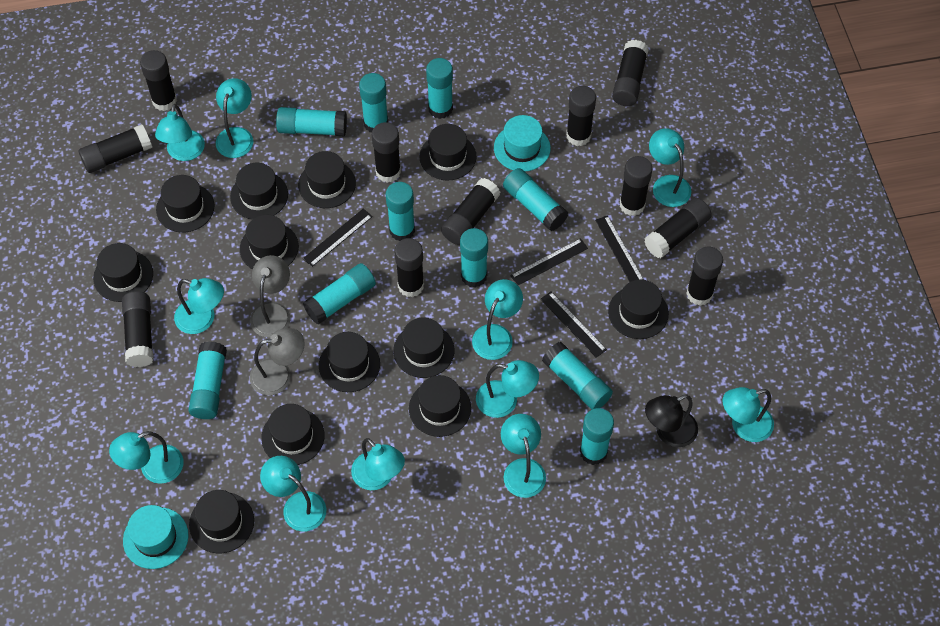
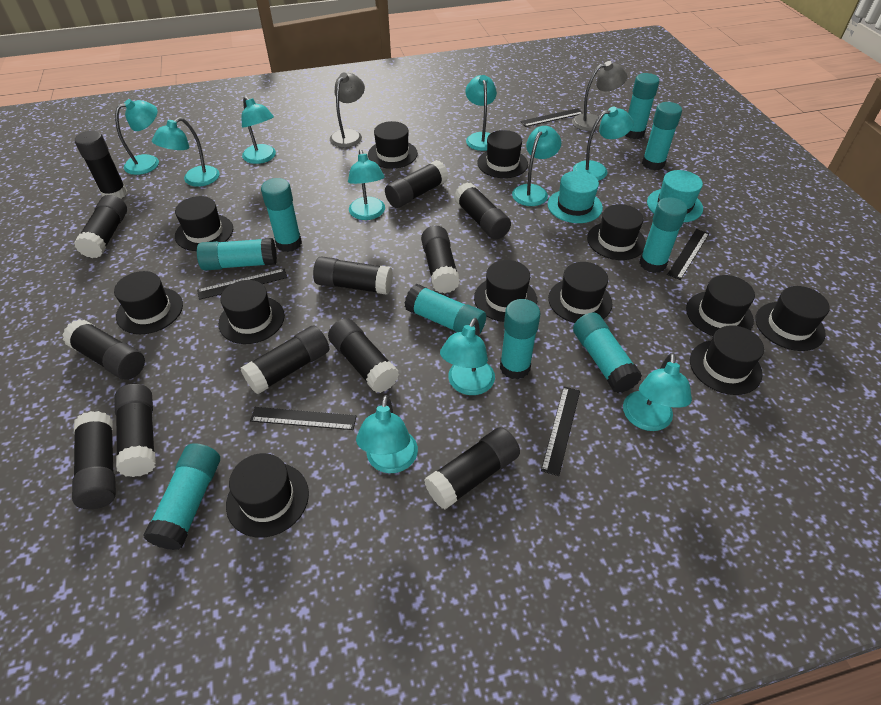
black glue stick: [79,124,152,173] [122,291,153,367] [140,50,177,111] [372,122,401,183] [394,238,424,297] [441,178,500,245] [566,86,596,146] [612,40,649,106] [620,156,652,216] [644,198,712,258] [686,247,723,306] = 11 -> [62,319,145,380] [72,411,116,509] [74,195,127,258] [75,130,127,199] [114,384,156,477] [241,325,329,394] [313,256,393,295] [328,318,399,393] [385,160,448,208] [421,226,460,294] [424,427,520,510] [454,182,511,239] = 12
black lamp: [645,394,698,447] = 1 -> none = 0
black ruler: [303,208,373,267] [510,238,588,285] [541,292,607,358] [595,215,644,282] = 4 -> [197,269,287,300] [250,407,357,430] [520,108,583,127] [541,386,580,476] [667,229,709,280] = 5
turquoise glue stick: [189,341,227,419] [276,107,347,136] [303,263,376,325] [359,73,388,132] [386,182,415,241] [426,58,453,119] [460,228,488,288] [503,168,568,231] [542,342,613,410] [580,408,614,465] = 10 -> [143,443,220,550] [197,238,277,271] [261,178,302,252] [405,284,486,333] [500,299,540,379] [573,312,642,393] [625,73,660,139] [639,197,687,273] [642,102,682,171] = 9
turquoise lamp: [109,431,184,484] [155,104,205,161] [174,278,224,334] [216,78,253,158] [260,456,326,531] [351,438,405,490] [472,279,523,360] [476,360,539,418] [501,414,546,498] [649,128,691,207] [723,387,774,442] = 11 -> [115,99,159,175] [152,117,219,187] [241,96,276,164] [348,149,385,220] [356,395,418,473] [440,318,495,395] [465,75,497,151] [512,126,561,206] [573,107,634,181] [623,353,692,431] = 10

